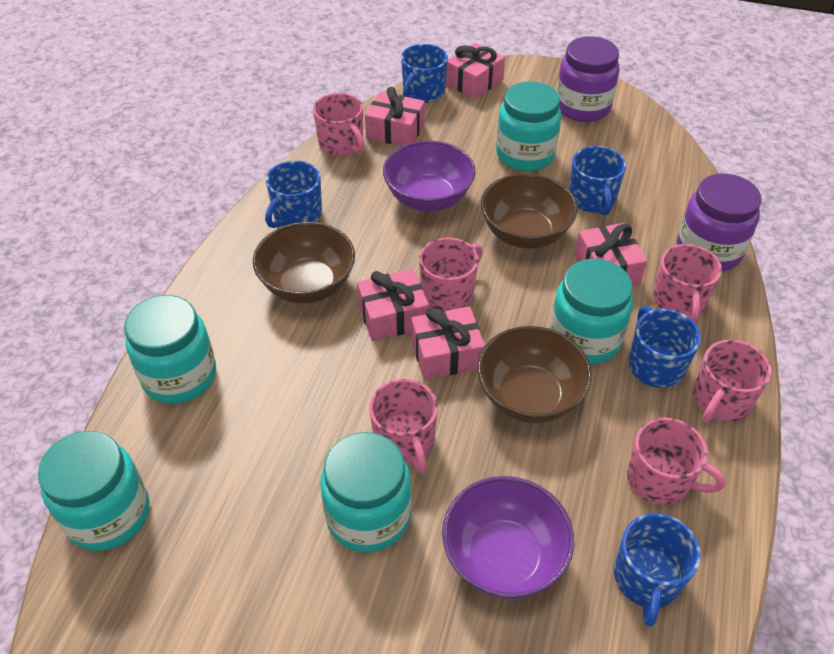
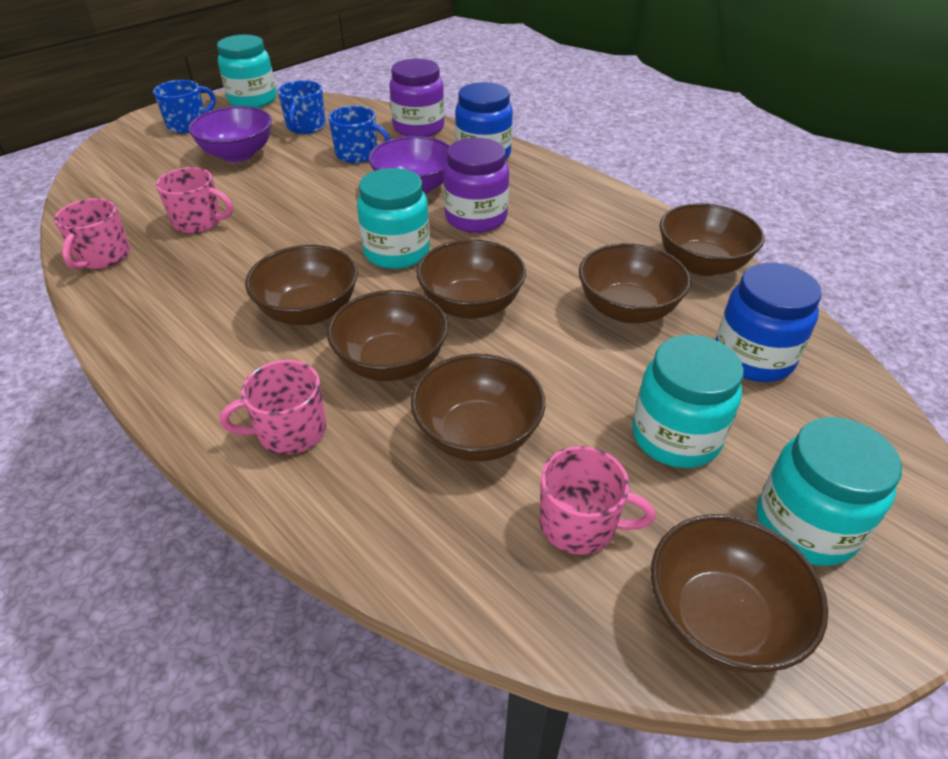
blue jar: none = 0 -> [455,82,513,159] [716,263,822,382] = 2
blue mug: [265,161,322,228] [401,44,448,103] [569,146,626,216] [614,513,701,627] [629,306,701,388] = 5 -> [153,80,216,134] [278,80,326,134] [328,106,390,163] = 3
brown bowl: [253,222,355,303] [477,326,592,423] [481,174,578,248] = 3 -> [245,245,358,325] [327,290,448,381] [411,354,545,462] [416,239,526,319] [579,243,691,323] [651,514,828,673] [660,203,765,276] = 7
pink gift: [357,269,429,341] [365,87,425,146] [411,307,485,380] [446,43,505,99] [575,223,647,286] = 5 -> none = 0
pink mug: [313,93,365,156] [369,379,438,473] [419,238,483,311] [627,418,725,505] [653,244,722,323] [693,340,772,423] = 6 -> [54,198,130,270] [156,167,233,233] [220,360,326,455] [540,446,656,555] = 4
turquoise jar: [38,431,149,551] [124,295,216,404] [320,432,411,552] [496,81,562,171] [550,259,633,364] = 5 -> [217,35,276,108] [357,168,430,269] [632,335,744,468] [757,417,902,566] = 4

